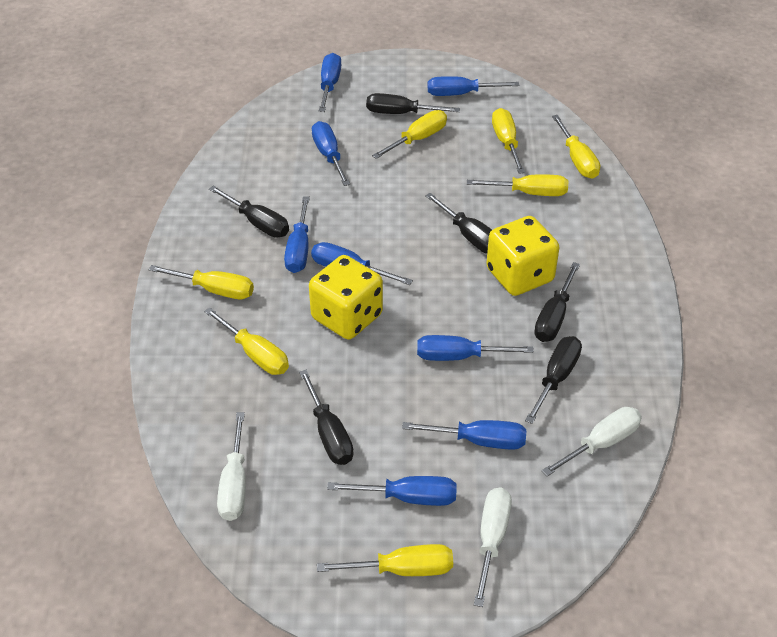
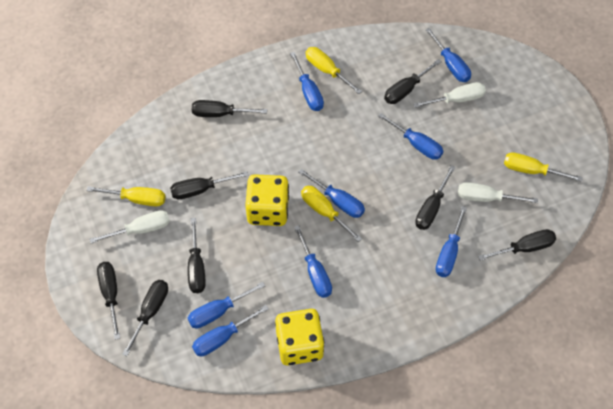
black screwdriver: [209,185,289,237] [299,370,353,465] [366,93,460,114] [425,193,492,254] [525,336,582,424] [534,262,580,342] = 6 -> [97,262,120,340] [122,280,168,356] [170,171,248,199] [188,218,205,293] [192,100,267,117] [384,59,442,104] [415,165,456,230] [478,229,556,261] = 8
yellow screwdriver: [149,265,254,299] [204,308,289,375] [317,544,453,576] [372,110,447,159] [467,174,568,196] [492,108,525,174] [552,115,600,179] = 7 -> [86,186,166,206] [301,186,362,242] [306,47,362,94] [504,152,583,182] = 4

